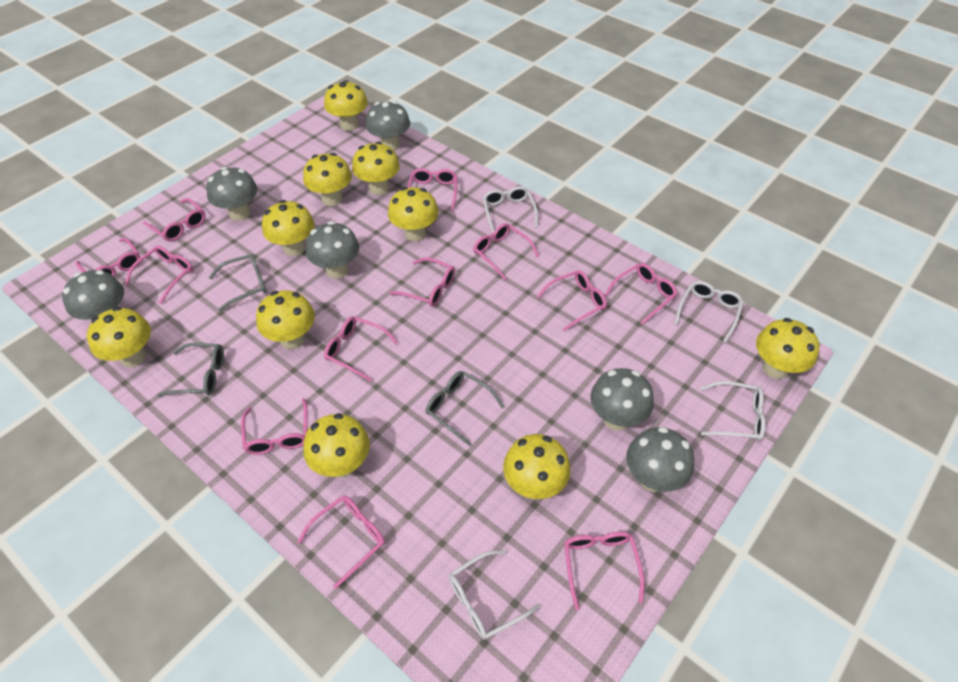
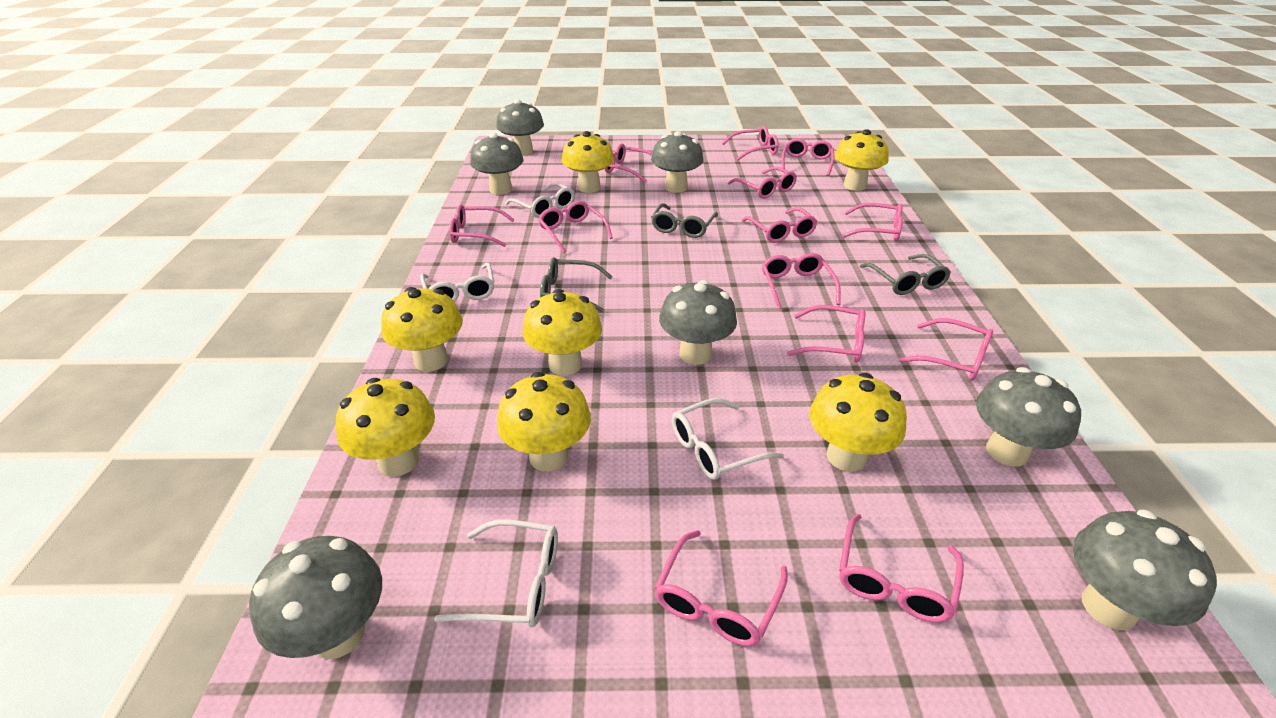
grey mushroom: [62,270,124,320] [206,167,257,221] [306,221,359,279] [365,101,410,151] [590,368,654,430] [626,427,694,492] = 6 -> [249,536,382,659] [470,133,524,195] [496,99,544,156] [651,131,704,193] [659,280,737,365] [976,367,1081,466] [1073,510,1217,630] = 7
pink glasses: [75,238,141,277] [125,245,193,304] [143,198,206,241] [241,398,308,455] [297,496,385,589] [324,316,398,382] [390,257,455,307] [407,168,457,211] [473,223,539,280] [537,270,607,331] [564,532,645,610] [605,263,677,324] = 12 -> [449,204,515,247] [538,201,613,253] [604,143,652,183] [655,530,788,646] [722,126,778,161] [728,167,797,199] [741,207,818,243] [762,253,841,310] [781,138,835,176] [787,305,865,363] [839,514,964,623] [842,203,903,241] [899,318,993,381] = 13
yellow mushroom: [87,307,151,367] [256,290,315,349] [262,200,314,256] [303,153,352,206] [303,413,370,478] [324,80,368,131] [352,142,400,195] [388,187,438,241] [503,434,571,499] [756,318,819,379] = 10 -> [336,378,435,477] [381,287,463,372] [497,372,591,471] [522,289,602,376] [562,131,614,193] [810,373,907,472] [834,129,889,191] = 7

